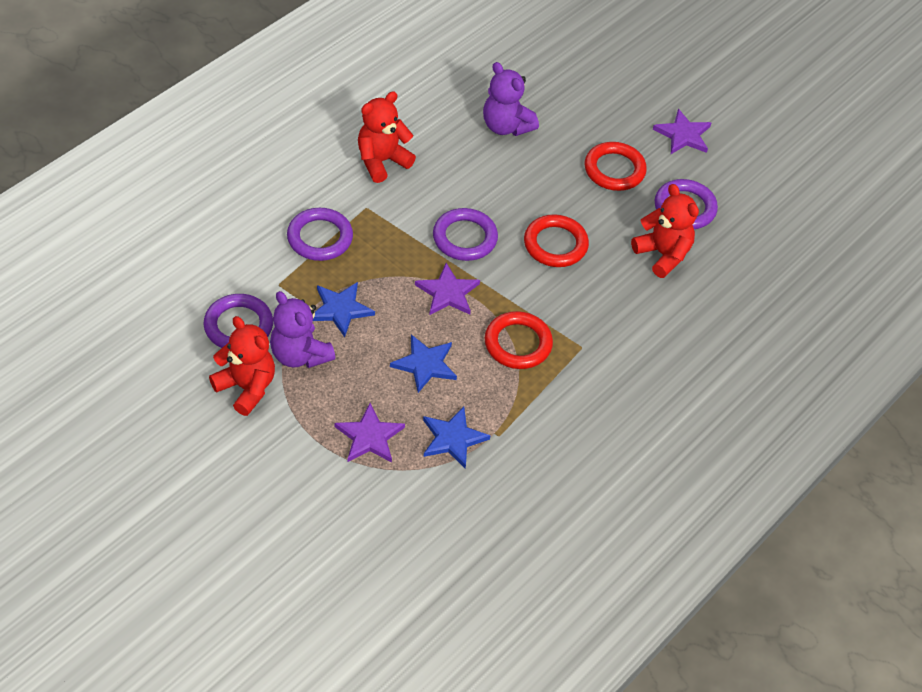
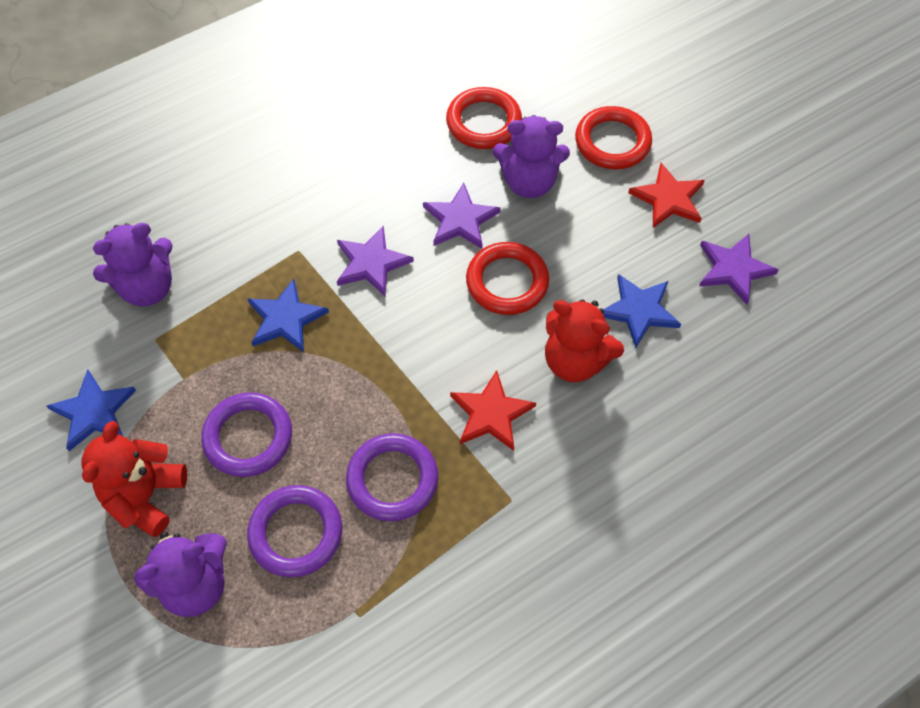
purple ring: [204,294,273,348] [287,208,353,261] [433,208,498,261] [655,179,718,229] = 4 -> [201,392,292,477] [247,485,342,577] [346,433,438,521] = 3
purple teddy bear: [270,291,335,368] [483,62,539,136] = 2 -> [93,223,173,307] [134,532,227,617] [493,115,570,198] = 3
red star: none = 0 -> [450,370,536,451] [628,163,705,228] = 2
red teddy bear: [209,316,275,416] [358,91,416,183] [631,184,699,278] = 3 -> [82,421,187,537] [545,299,624,382] = 2

